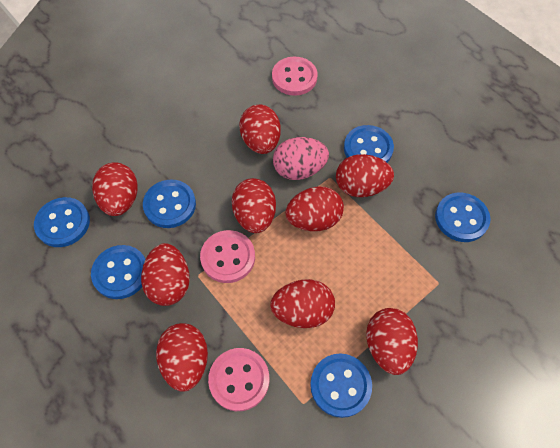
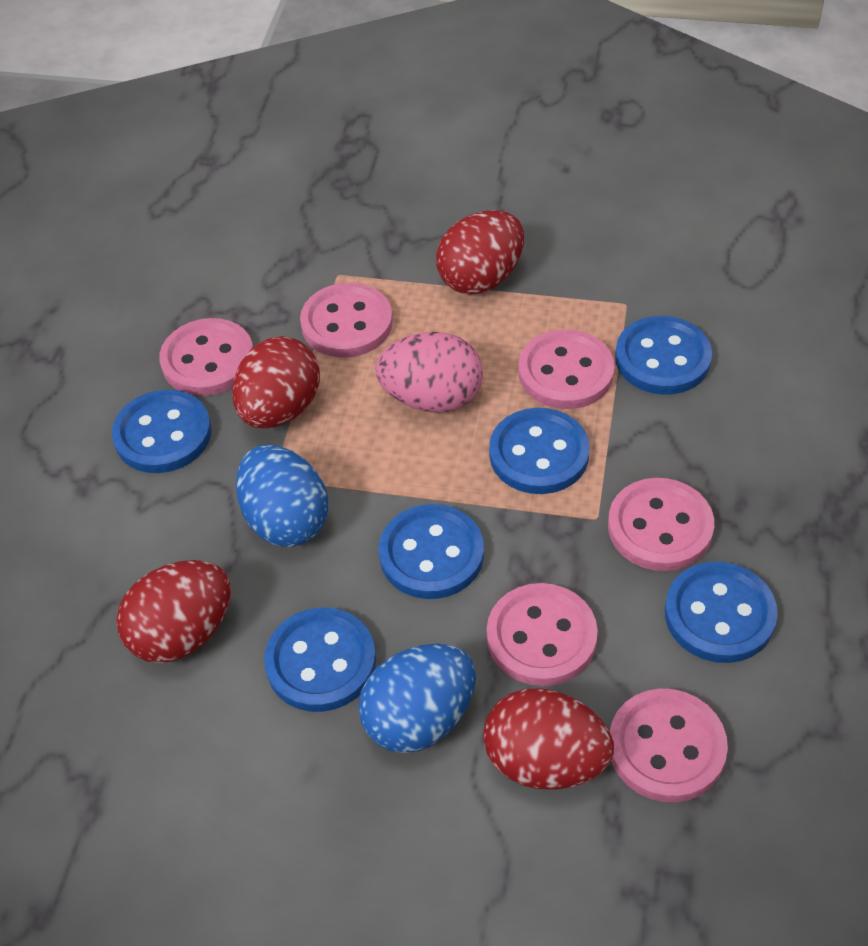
blue egg: none = 0 -> [236,445,328,547] [359,644,476,753] = 2
pink button: [200,230,255,283] [208,348,269,411] [272,57,318,96] = 3 -> [159,318,253,396] [300,283,393,358] [487,583,598,686] [519,329,615,409] [608,478,714,571] [610,689,728,802] = 6
red egg: [92,162,138,216] [141,243,190,306] [156,323,208,392] [232,178,276,233] [239,105,281,154] [270,279,335,328] [285,187,344,231] [336,154,394,197] [366,308,418,375] = 9 -> [116,560,231,663] [232,336,320,428] [436,210,524,295] [483,688,614,790] = 4

